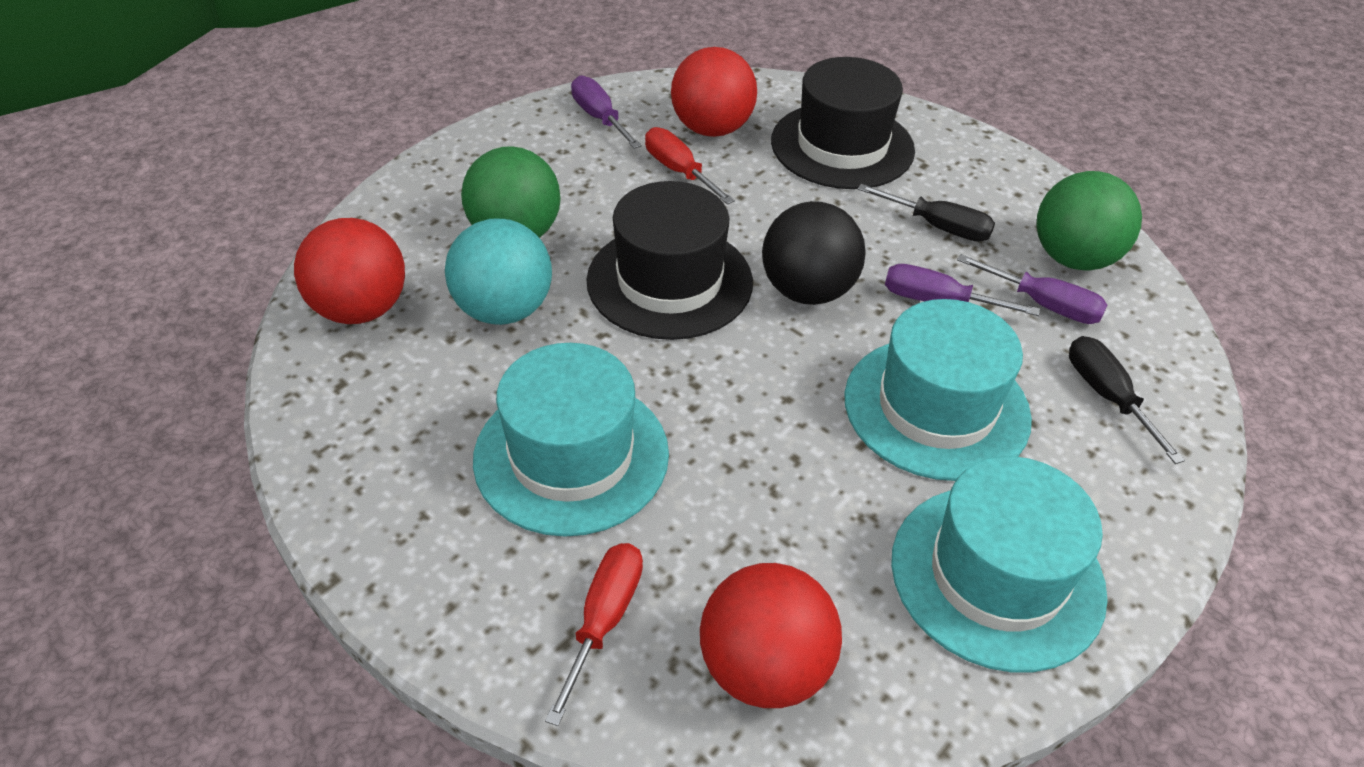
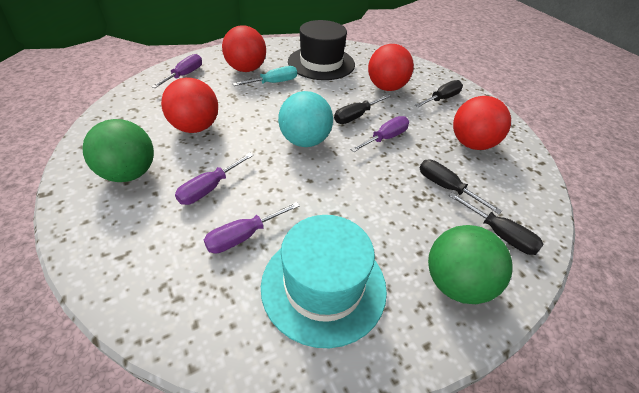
black ball: [762,201,865,305] = 1 -> none = 0
black hat: [586,181,753,340] [771,57,915,189] = 2 -> [288,20,355,80] = 1
black screwdriver: [858,184,995,242] [1069,336,1185,464] = 2 -> [334,94,390,124] [415,80,463,107] [419,160,502,214] [449,193,544,255] = 4
purple screwdriver: [571,76,642,149] [885,264,1040,316] [957,254,1107,324] = 3 -> [151,54,202,88] [175,153,254,205] [204,202,300,254] [350,116,409,152] = 4
red ball: [294,218,405,324] [671,47,757,137] [700,563,842,708] = 3 -> [161,78,218,133] [222,25,266,72] [368,44,414,91] [453,96,511,150] = 4
red screwdriver: [545,543,643,726] [645,127,735,205] = 2 -> none = 0
turquoise hat: [473,343,669,537] [844,299,1032,481] [891,456,1108,673] = 3 -> [261,215,387,348] = 1
turquoise screwdriver: none = 0 -> [232,66,297,86] = 1

